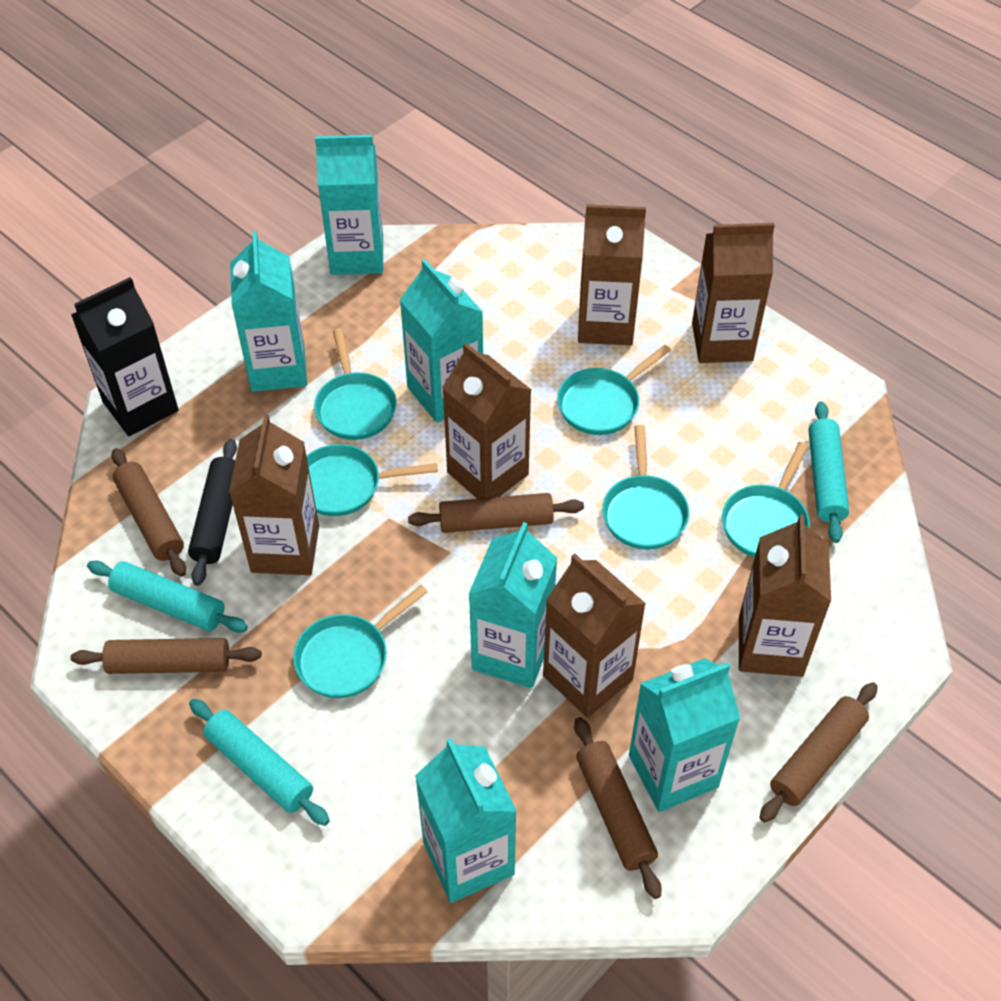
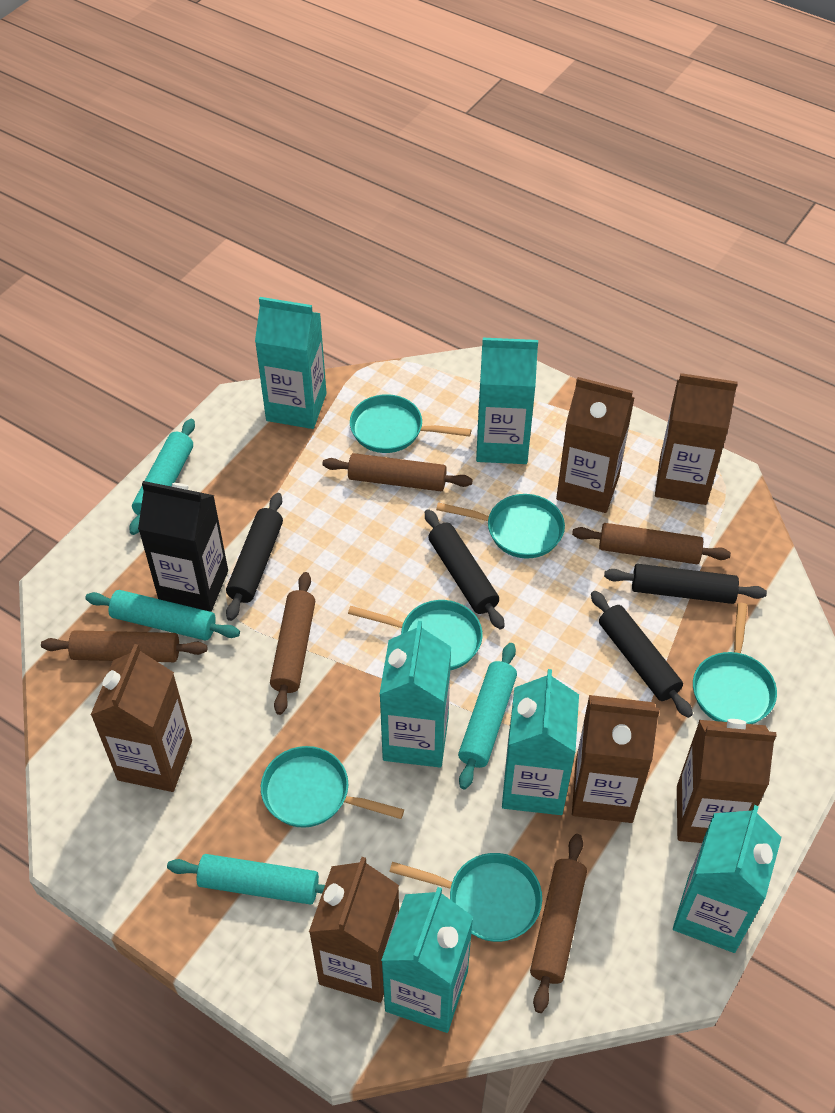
black rolling pin: [188,439,237,586] = 1 -> [226,493,283,621] [425,509,505,629] [591,591,693,718] [604,564,767,604] = 4
turquoise rolling pin: [87,560,248,632] [189,699,330,826] [808,401,849,543] = 3 -> [85,590,240,641] [129,419,195,535] [167,854,325,904] [458,643,517,790] = 4

